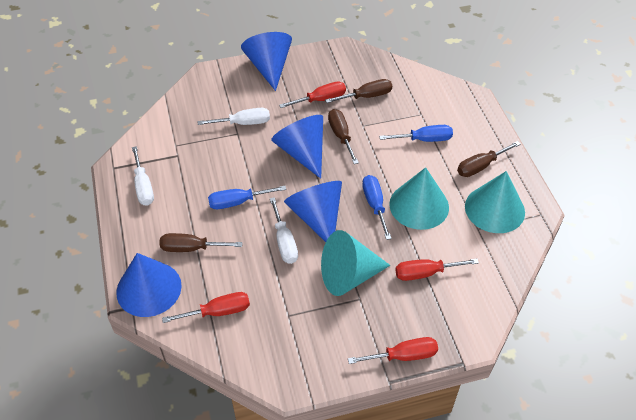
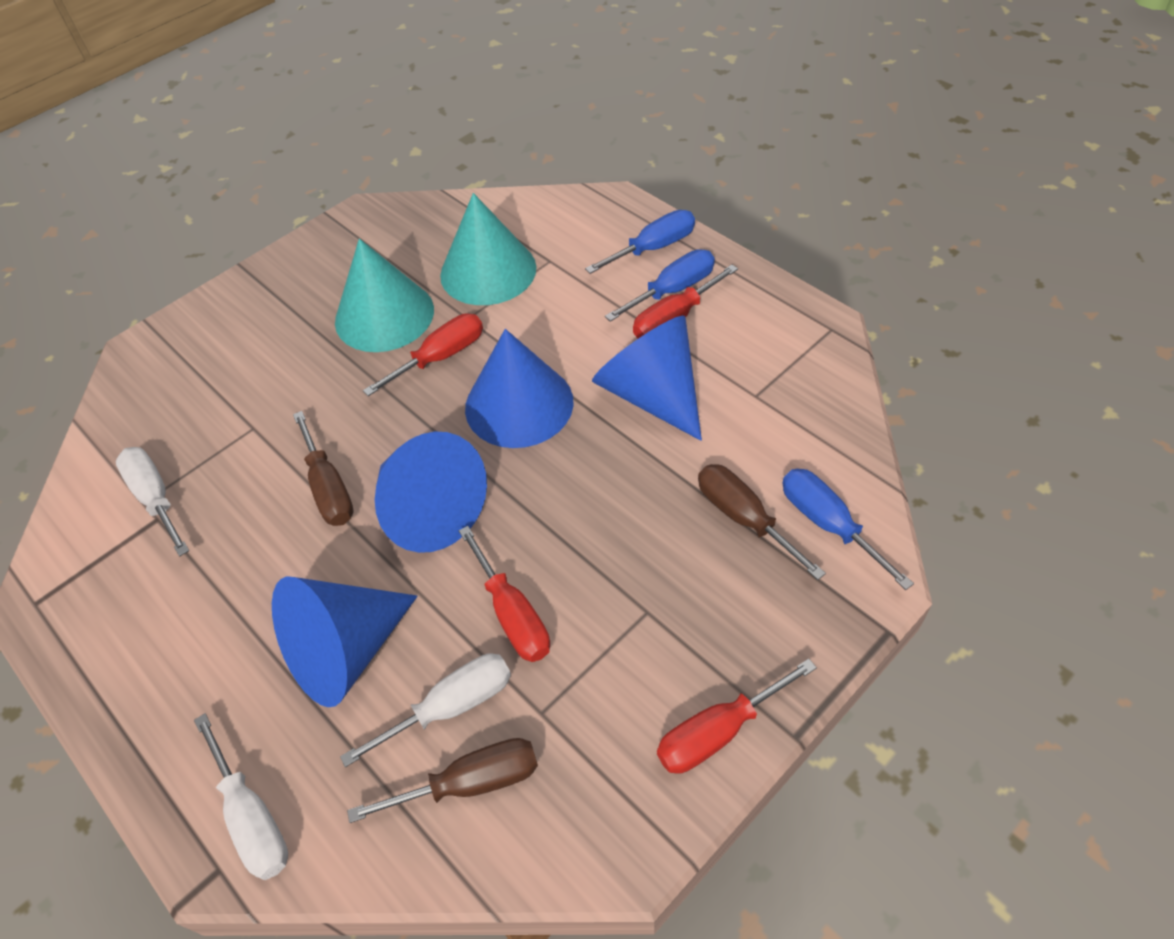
brown screwdriver: [159,233,243,252] [325,79,392,103] [328,109,359,164] [457,141,521,177] = 4 -> [293,411,354,526] [347,738,538,823] [698,464,826,580] = 3
turquoise cone: [321,230,390,296] [389,167,449,230] [465,171,525,233] = 3 -> [335,238,434,352] [440,193,536,305] = 2

